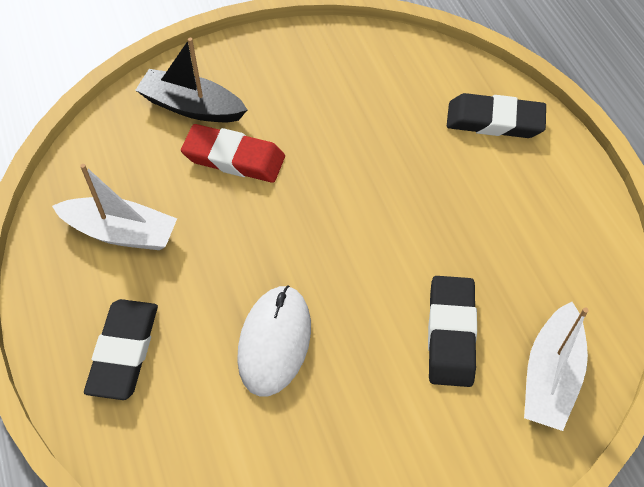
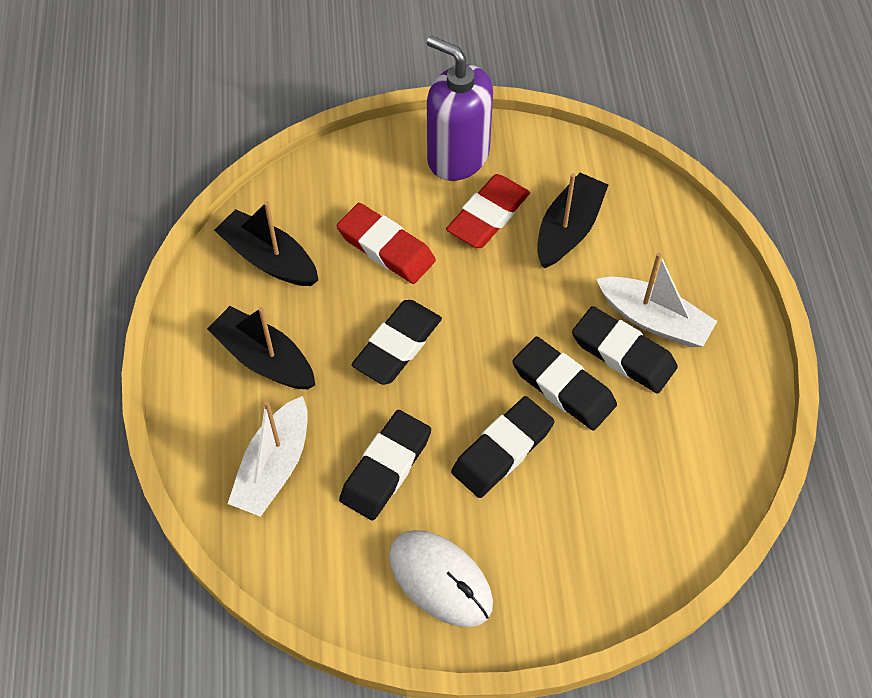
black boat: [136,38,247,122] = 1 -> [207,306,315,389] [214,201,318,286] [537,173,608,268] = 3
black eraser: [84,299,158,400] [428,276,477,387] [447,93,546,138] = 3 -> [339,410,431,521] [351,300,442,385] [451,396,554,498] [512,337,617,431] [572,306,678,394] = 5
purple soap dispenser: none = 0 -> [427,36,493,181] = 1
red eraser: [181,124,285,183] = 1 -> [337,203,436,284] [446,174,530,248] = 2

